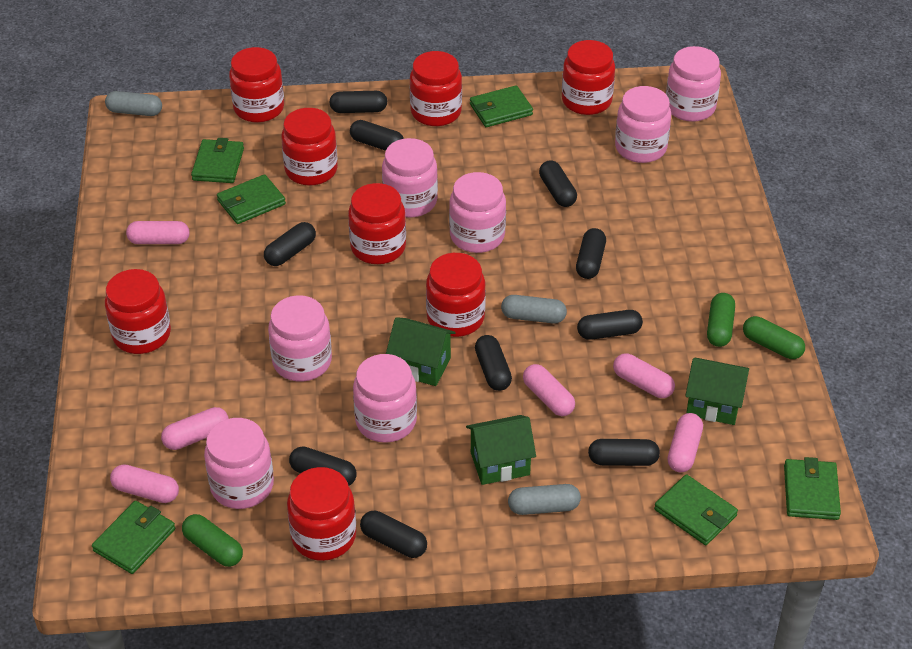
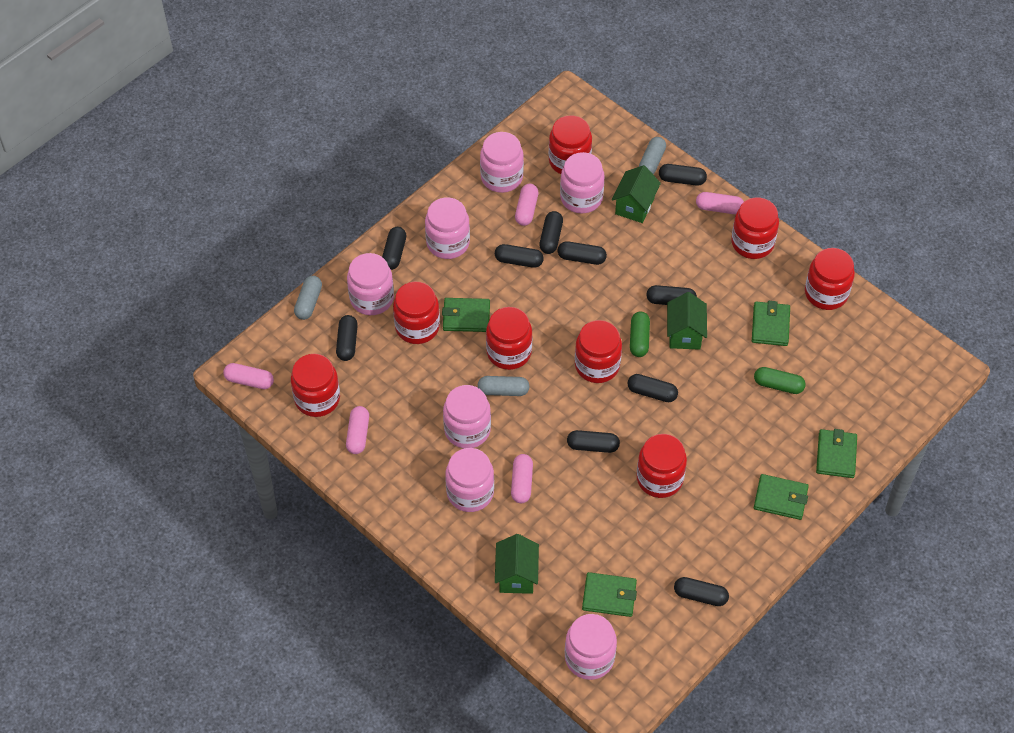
green capsule: [182,514,243,567] [707,293,735,347] [743,316,805,359] = 3 -> [630,312,650,357] [754,367,806,394] = 2
green wallet: [92,501,175,574] [191,138,244,183] [217,174,286,224] [470,85,533,127] [654,474,738,545] [784,457,841,520] = 6 -> [442,298,490,332] [582,572,637,617] [752,301,790,346] [754,474,809,520] [816,429,857,478] = 5
pink capsule: [110,464,179,503] [126,221,189,244] [161,407,229,450] [523,364,575,416] [613,353,675,398] [668,413,703,472] = 6 -> [223,363,274,389] [346,406,369,454] [511,454,533,503] [515,184,538,226] [696,192,744,214] = 5

